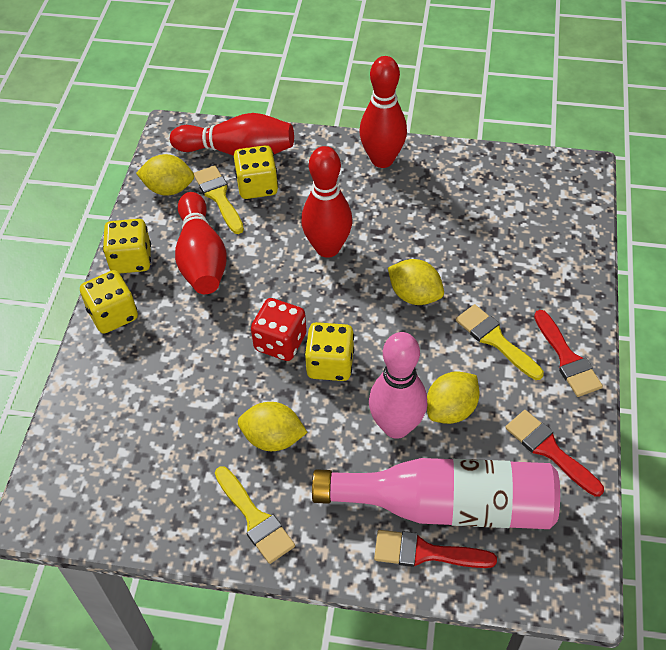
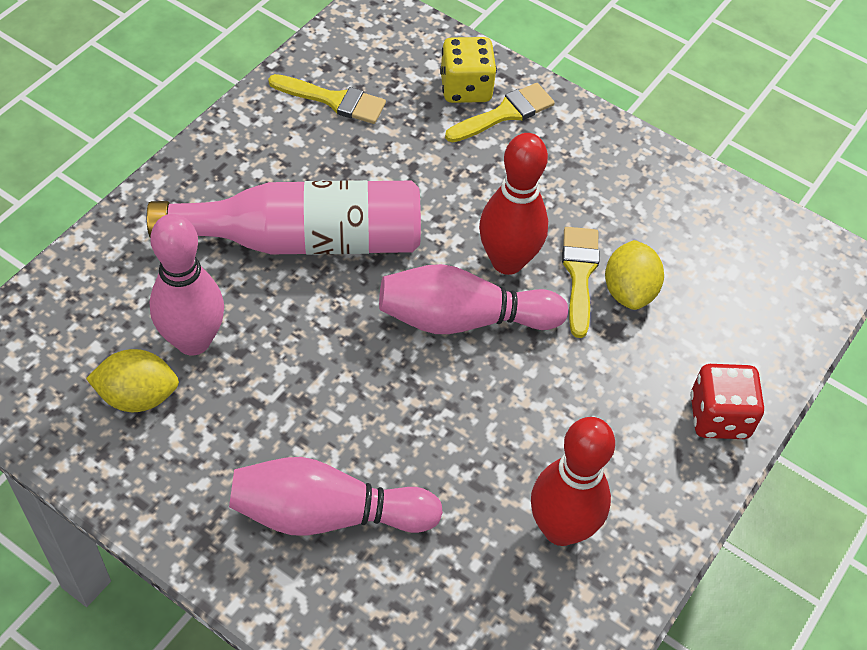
pink bowling pin: [369,332,427,439] = 1 -> [149,214,224,356] [229,457,443,536] [379,264,568,334] = 3
red bowling pin: [170,113,294,156] [175,192,227,294] [301,146,352,258] [359,56,407,168] = 4 -> [479,133,548,275] [531,417,615,546] = 2
red brush: [374,530,497,568] [505,410,604,497] [534,310,603,397] = 3 -> none = 0
yellow dice: [80,270,138,334] [103,219,151,274] [234,145,278,199] [305,322,354,381] = 4 -> [440,37,497,103] = 1
yellow lemon: [136,154,194,196] [238,402,308,451] [388,259,444,305] [427,371,480,424] = 4 -> [86,349,179,412] [605,240,664,310] = 2

